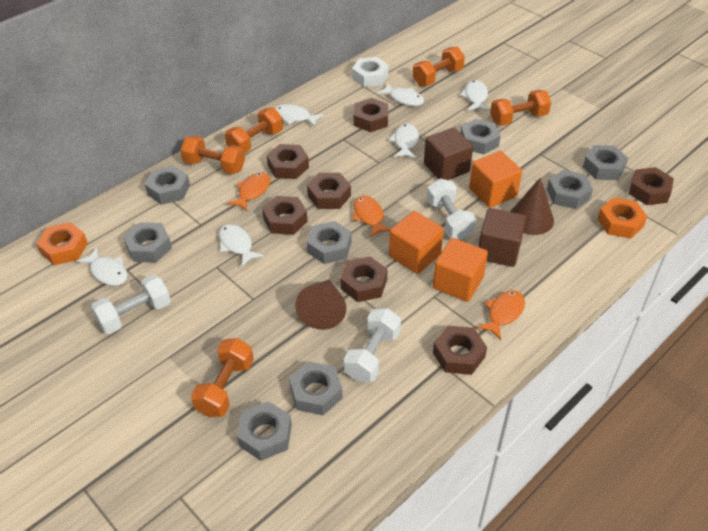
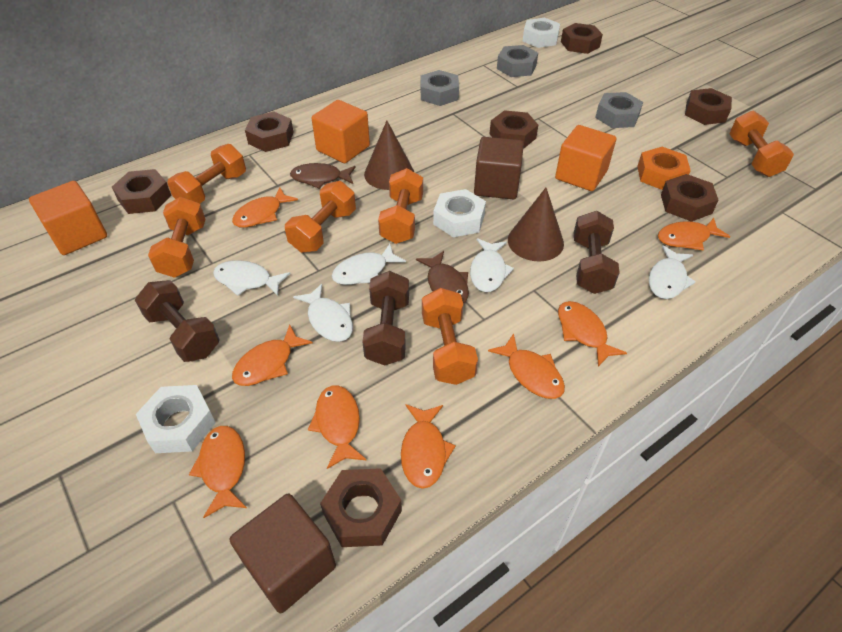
brown dumbbell: none = 0 -> [135,280,220,362] [362,271,409,366] [574,211,620,294] = 3
brown fish: none = 0 -> [290,163,356,189] [416,251,469,304] = 2
grey nut: [123,222,172,262] [145,166,190,205] [237,401,292,461] [289,361,343,415] [307,221,352,264] [460,119,501,154] [547,170,593,209] [583,145,628,180] = 8 -> [421,70,459,106] [497,45,538,77] [595,92,643,128] = 3
orange dumbbell: [181,136,245,174] [191,338,254,417] [225,107,283,153] [413,47,465,86] [490,90,551,126] = 5 -> [148,197,206,278] [167,144,246,204] [285,181,356,253] [378,168,423,244] [422,288,478,385] [729,110,794,177] = 6
orange fish: [227,172,270,211] [353,196,391,237] [477,290,525,340] = 3 -> [189,426,247,518] [232,187,298,228] [232,325,313,386] [308,385,366,469] [401,404,456,489] [488,333,565,399] [558,301,627,367] [658,218,730,251] = 8
orange nut: [36,222,88,265] [597,197,647,239] = 2 -> [637,147,691,190] = 1
white dumbbell: [91,274,171,334] [344,308,401,382] [427,179,476,240] = 3 -> none = 0
white fish: [76,247,128,286] [219,224,264,266] [275,104,323,127] [377,83,424,106] [389,124,419,158] [460,80,489,111] = 6 -> [213,260,290,296] [293,284,353,342] [332,244,406,285] [470,238,514,292] [649,245,696,299] = 5
white nut: [352,57,389,87] = 1 -> [136,385,216,453] [433,189,486,237] [523,18,560,48] = 3

